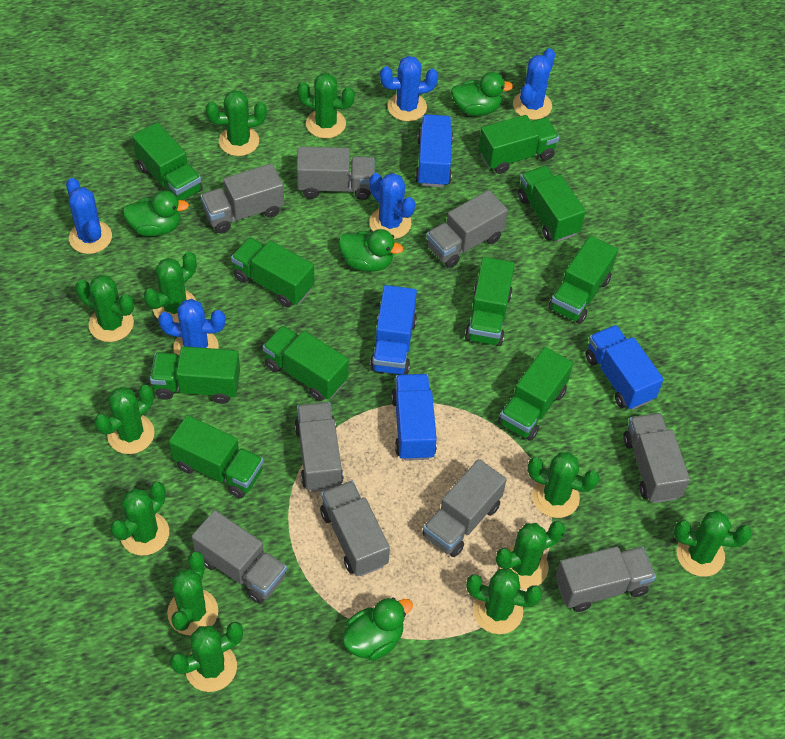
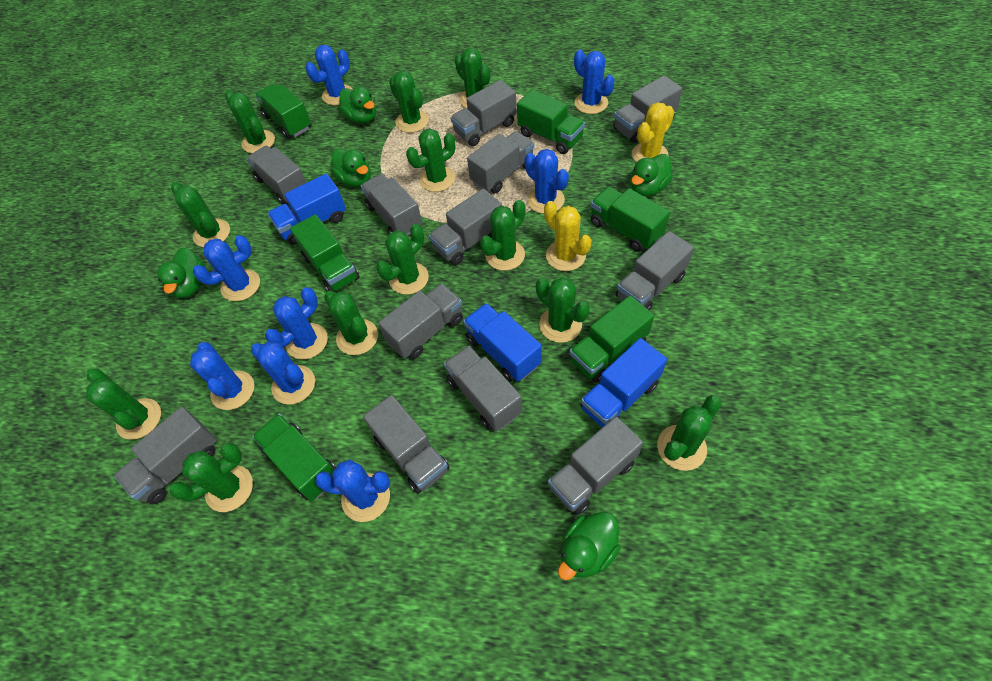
blue cactus: [66,178,112,254] [158,299,225,356] [369,173,415,239] [380,56,438,121] [513,48,555,120] = 5 -> [190,342,254,410] [193,235,260,301] [251,342,315,405] [265,287,328,359] [306,45,353,105] [315,460,390,522] [525,149,569,214] [574,49,615,114] = 8
blue truck: [370,285,417,375] [391,374,437,461] [415,114,453,187] [586,325,663,410] = 4 -> [268,174,346,245] [463,303,542,382] [580,338,667,427] = 3
green duck: [123,191,189,237] [338,229,403,272] [342,597,413,661] [451,72,514,116] = 4 -> [157,248,205,298] [331,148,371,187] [339,86,376,124] [558,512,621,580] [631,154,673,196] = 5
green truck: [132,122,203,200] [150,346,240,404] [169,415,264,498] [231,237,314,308] [263,325,349,401] [465,257,515,346] [479,115,559,174] [498,347,573,441] [518,166,586,242] [548,236,618,324] = 10 -> [252,413,336,501] [255,84,311,139] [290,214,360,292] [517,89,585,154] [569,296,654,383] [591,186,670,252] = 6
grey truck: [192,510,287,604] [200,164,284,233] [294,402,343,492] [297,147,375,200] [320,481,390,576] [423,459,506,557] [426,190,508,268] [556,546,656,612] [624,413,690,503] = 9 -> [114,407,217,504] [246,146,306,205] [361,174,422,236] [363,395,450,494] [378,283,463,359] [429,189,502,265] [444,346,522,431] [451,80,517,146] [467,131,534,193] [548,417,643,515] [613,76,682,143] [616,231,694,311] = 12
yellow cactus: none = 0 -> [544,201,592,271] [632,102,674,163] = 2

